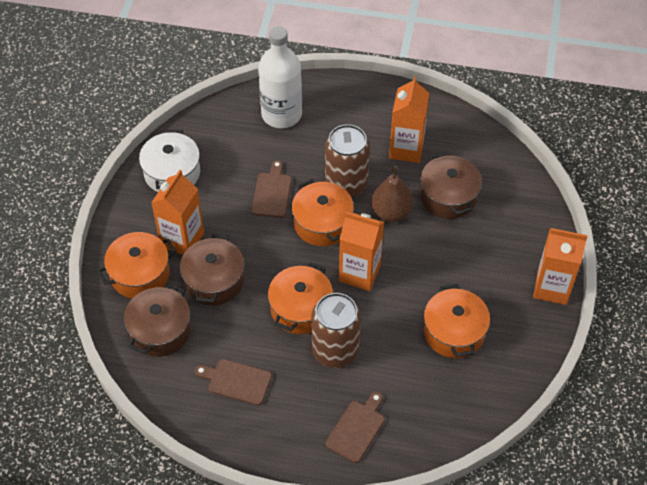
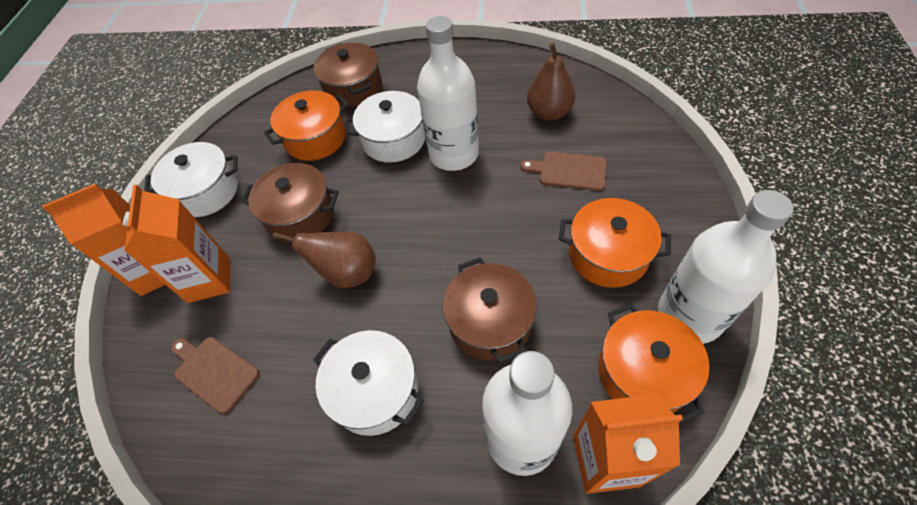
brown can: [312,293,361,368] [325,124,370,197] = 2 -> none = 0
brown cutting board: [195,359,272,405] [251,160,292,218] [326,392,385,463] = 3 -> [171,337,259,414] [520,152,607,191] = 2
brown pear: [371,166,413,222] = 1 -> [273,232,376,288] [527,42,575,121] = 2
orange carton: [151,170,204,255] [339,212,384,291] [389,77,429,163] [533,228,588,305] = 4 -> [42,183,165,296] [123,185,230,303] [573,394,683,494] = 3
orange pot: [97,232,176,298] [268,262,333,334] [291,179,354,246] [424,284,490,358] = 4 -> [264,90,349,161] [559,198,671,288] [598,303,709,424] = 3
white bottle: [258,26,302,128] = 1 -> [417,16,479,171] [482,351,572,476] [658,190,793,344] = 3
white pot: [139,129,200,192] = 1 -> [144,142,238,217] [313,330,424,436] [345,91,425,163] = 3

